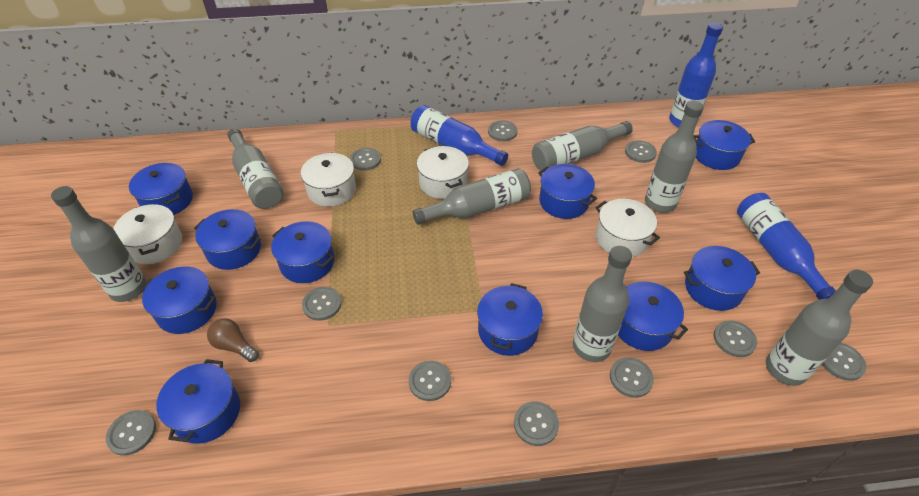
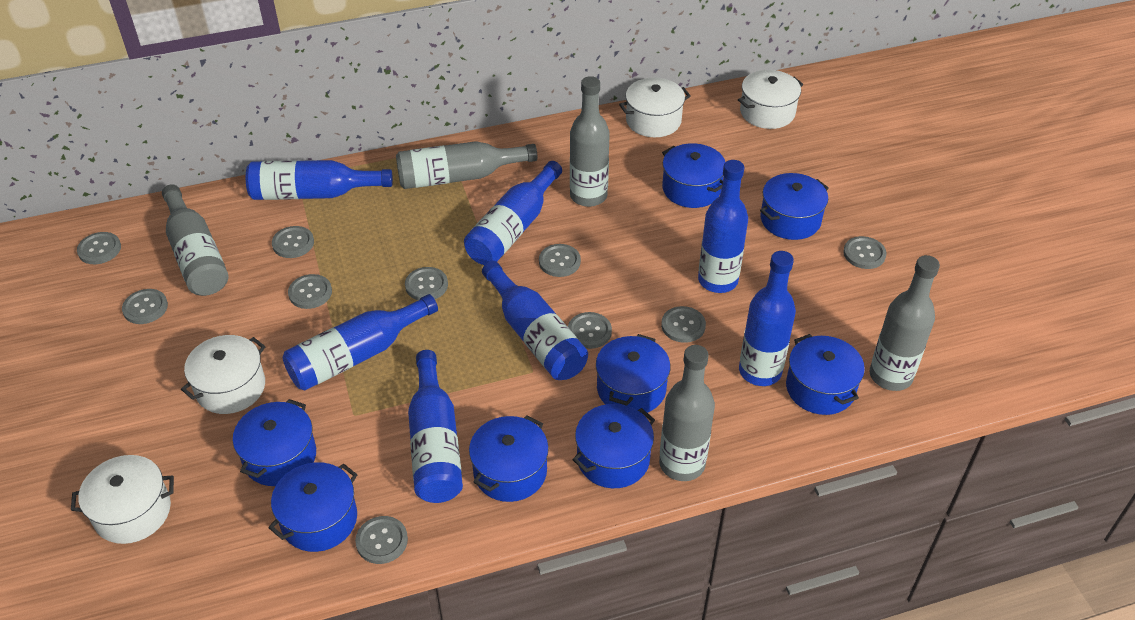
blue bottle: [410,105,508,166] [669,23,723,127] [737,193,836,300] = 3 -> [246,160,393,200] [283,294,438,391] [408,350,463,503] [464,161,562,265] [482,261,588,380] [698,160,748,293] [739,251,796,386] = 7
blue pot: [129,163,193,215] [140,266,217,334] [156,359,240,444] [194,209,261,270] [271,221,335,283] [477,283,543,356] [538,164,597,219] [618,281,688,351] [684,246,760,311] [693,120,755,170] = 10 -> [233,399,316,486] [268,462,358,552] [469,415,549,502] [572,404,655,488] [596,334,670,413] [662,143,725,208] [760,173,829,240] [786,334,865,415] = 8
brown light bulb: [207,318,259,362] = 1 -> none = 0
grey bottle: [51,186,147,302] [227,128,283,209] [413,168,531,225] [532,121,633,171] [573,246,632,362] [645,101,704,213] [766,270,873,386] = 7 -> [162,184,228,296] [396,141,538,189] [570,76,610,207] [659,345,715,481] [870,255,940,391] = 5

